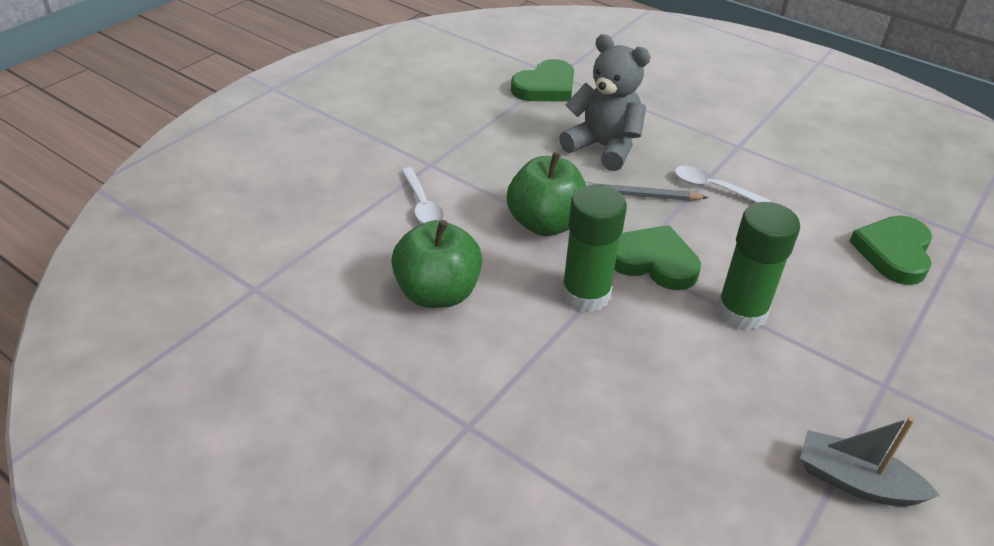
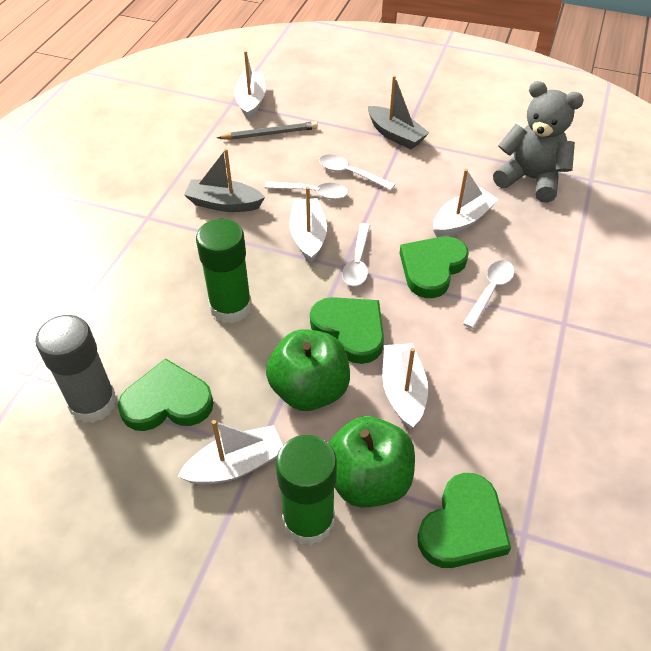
green heart: [511,59,574,102] [614,225,701,290] [849,215,932,285] = 3 -> [118,358,214,431] [310,297,384,364] [400,236,469,298] [417,473,511,568] = 4
grey boat: [800,417,940,507] = 1 -> [184,148,265,212] [368,75,429,149] = 2
grey glue stick: none = 0 -> [35,315,117,423] = 1
white boat: none = 0 -> [177,420,283,485] [234,51,266,120] [290,187,327,263] [382,343,428,429] [433,169,498,237] = 5
white spoon: [401,167,444,223] [674,166,771,203] = 2 -> [265,181,348,200] [319,154,395,190] [342,223,370,286] [463,260,515,329] = 4

